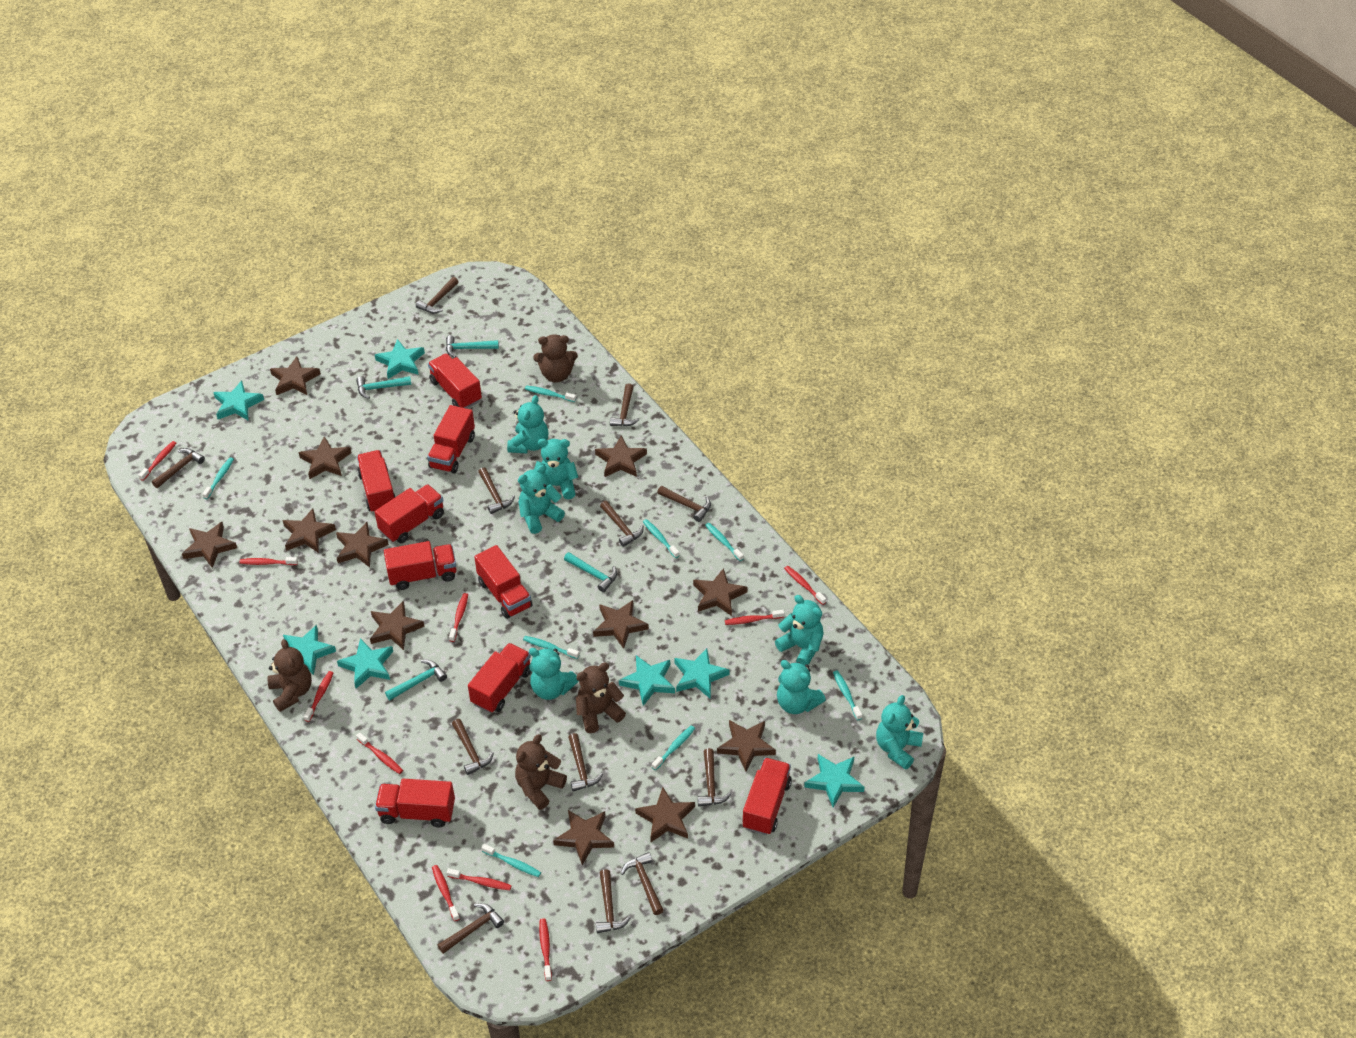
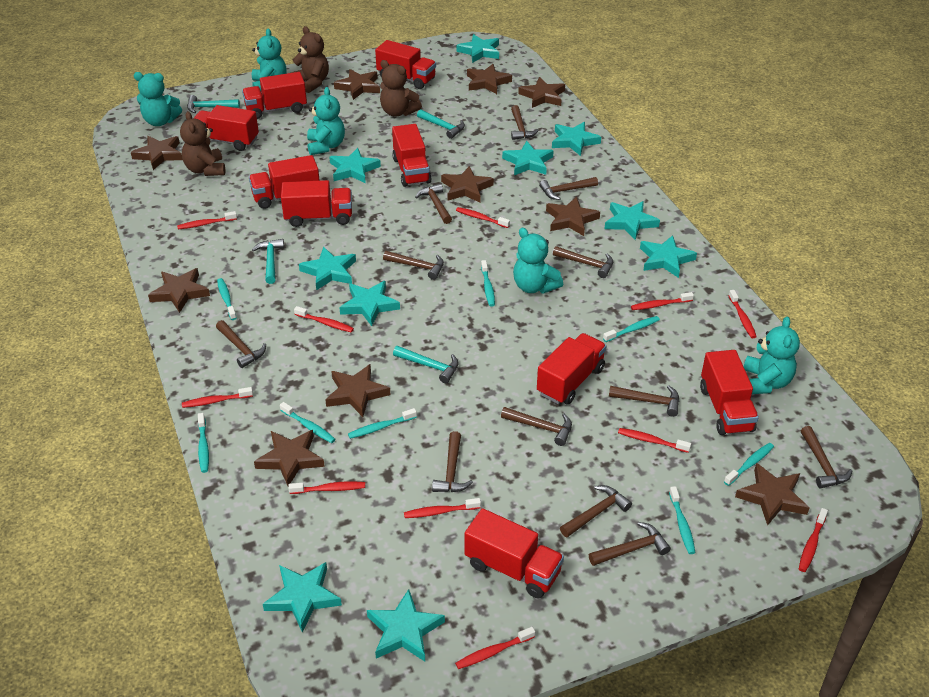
brown star: [182,522,237,568] [270,357,321,395] [283,508,336,553] [299,436,352,479] [336,522,389,567] [370,601,424,650] [553,810,614,865] [593,600,649,649] [595,436,647,477] [635,787,695,842] [693,568,748,616] [717,720,776,772] = 12 -> [131,136,183,170] [148,268,210,313] [254,430,325,486] [325,364,391,417] [334,69,380,100] [441,166,494,202] [467,64,512,94] [518,77,565,108] [546,196,600,236] [735,463,809,526] = 10
brown teddy bear: [268,639,312,712] [515,734,567,810] [533,334,578,383] [576,662,626,733] = 4 -> [180,111,225,176] [291,26,329,93] [380,60,422,117] = 3
red toothbrush: [138,441,176,481] [239,557,298,565] [304,671,333,722] [356,732,403,774] [432,865,460,921] [447,868,512,890] [449,593,468,642] [539,918,552,981] [725,610,784,625] [784,566,826,605] = 10 -> [177,211,237,229] [182,387,253,408] [288,481,365,494] [294,306,354,333] [404,498,481,518] [455,627,535,669] [456,207,510,228] [618,428,691,453] [631,292,694,310] [728,290,757,338] [799,508,828,572] = 11
turquoise star: [213,380,264,421] [283,625,336,675] [337,638,393,688] [375,339,425,379] [619,655,675,706] [674,648,729,699] [804,754,865,808] = 7 -> [263,562,342,632] [299,247,356,290] [329,148,381,184] [339,281,400,326] [367,589,445,661] [456,34,499,63] [502,141,554,175] [552,122,601,156] [605,201,660,240] [640,235,697,278] = 10
turquoise teddy bear: [507,395,548,454] [518,465,565,534] [529,648,579,700] [534,439,578,499] [775,595,824,666] [777,660,826,714] [876,695,923,770] = 7 -> [134,72,182,126] [252,28,287,91] [307,87,345,155] [513,228,563,294] [743,316,800,394] = 5

